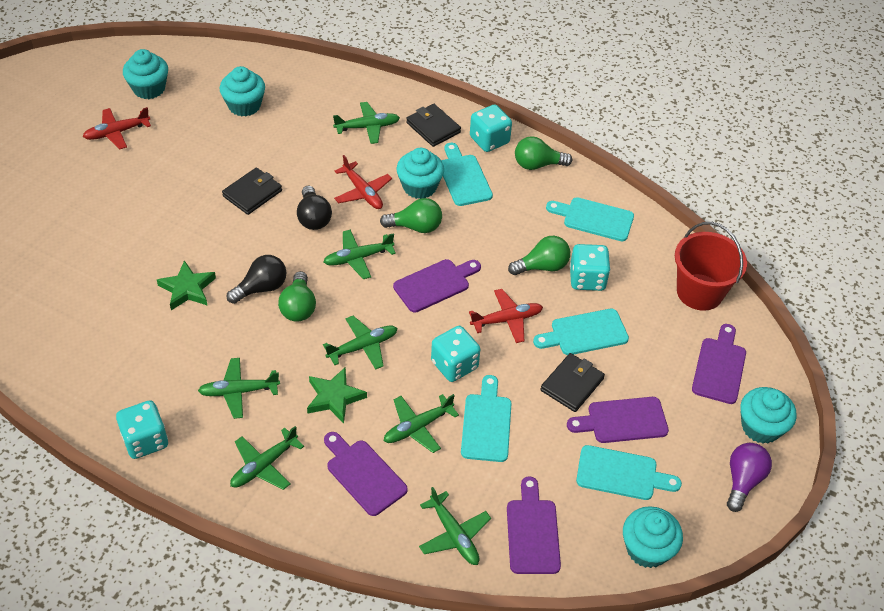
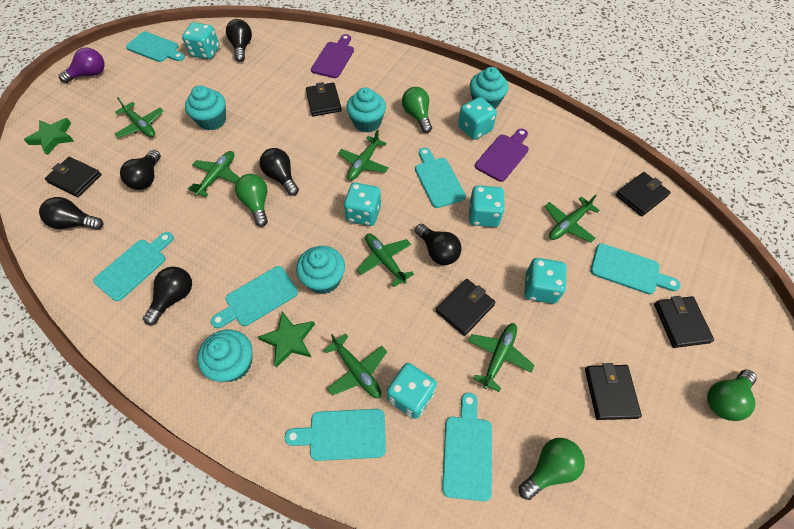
black light bulb: [227,255,286,304] [297,186,332,230] = 2 -> [39,197,103,230] [120,150,161,190] [143,267,192,325] [226,19,252,62] [259,148,299,196] [415,224,462,265] = 6
black wallet: [222,167,282,215] [406,104,461,147] [540,353,605,412] = 3 -> [45,157,102,197] [306,82,342,116] [436,279,496,336] [585,363,642,420] [616,172,671,216] [654,296,714,348] = 6
purple cutting board: [324,432,408,516] [393,259,481,313] [507,476,561,574] [567,397,669,443] [692,324,746,404] = 5 -> [311,34,354,78] [475,129,529,182] = 2
red bucket: [675,222,747,311] = 1 -> none = 0
red plane: [83,107,151,149] [334,155,392,209] [469,289,543,343] = 3 -> none = 0
turquoise cutting board: [441,143,493,206] [461,375,512,462] [533,309,629,355] [546,197,634,241] [576,445,682,500] = 5 -> [93,232,174,301] [126,32,185,62] [211,266,298,328] [285,409,386,461] [415,147,466,208] [442,393,492,501] [591,243,680,294] = 7
turquoise dice: [116,400,168,459] [431,326,480,382] [470,105,512,152] [570,244,610,291] = 4 -> [182,22,219,59] [344,182,381,226] [387,363,437,419] [458,97,497,140] [469,185,505,227] [524,258,567,304] = 6

